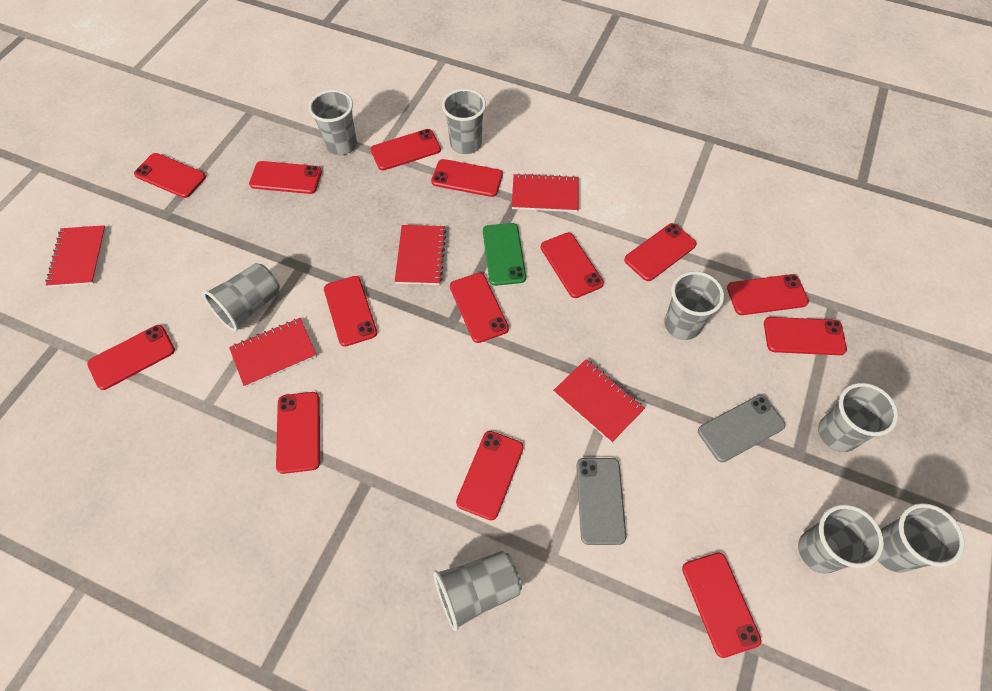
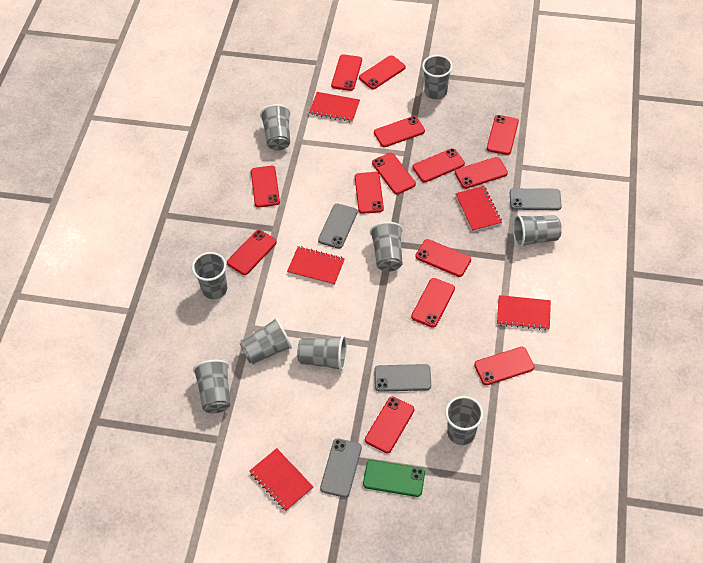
grey cup: [203,263,280,331] [309,90,357,155] [433,551,522,632] [442,89,486,154] [664,271,724,340] [798,504,884,574] [818,383,898,452] [878,503,965,573] = 8 -> [192,252,227,299] [193,360,230,413] [239,318,292,364] [260,104,290,151] [297,335,347,371] [370,222,403,272] [422,55,453,99] [445,396,483,445] [513,215,562,248] = 9
grey phone: [576,458,626,545] [698,395,786,462] = 2 -> [318,204,358,249] [320,438,362,498] [374,364,431,392] [510,188,562,210] = 4

